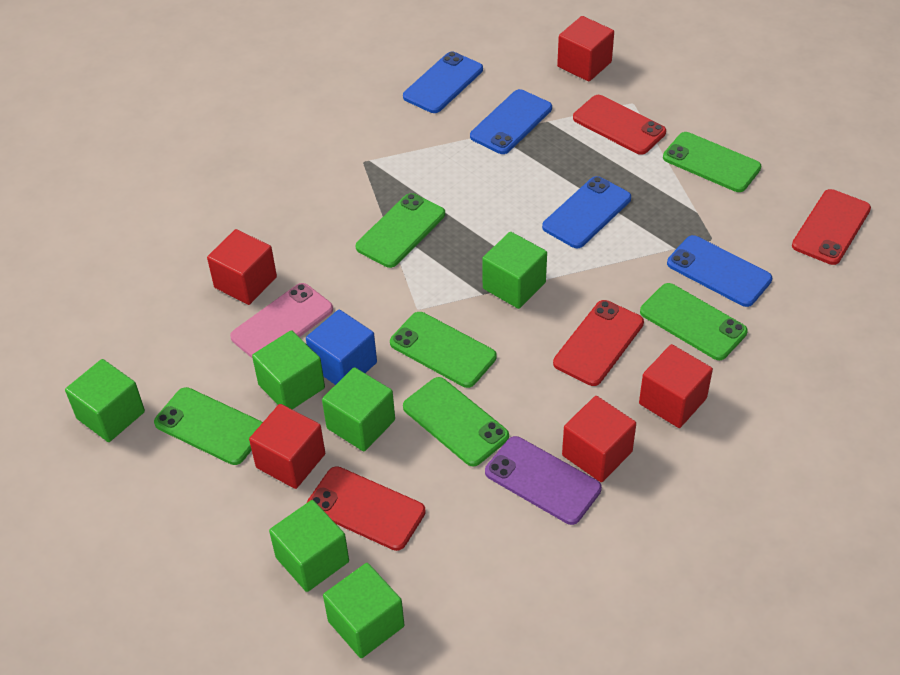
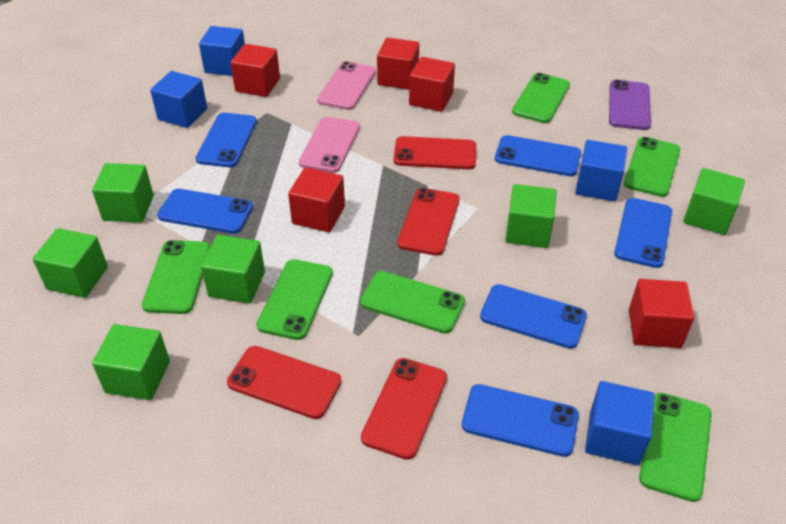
blue cube: [306,310,377,385] = 1 -> [150,71,207,128] [199,26,245,76] [575,140,627,201] [585,381,655,465] = 4
blue phone: [403,52,483,113] [470,89,552,154] [542,176,631,248] [667,235,772,307] = 4 -> [157,189,253,234] [196,113,257,167] [462,384,579,457] [480,284,587,349] [495,135,581,176] [614,198,672,268] = 6
pink phone: [230,283,333,359] = 1 -> [299,117,360,173] [317,61,376,110] = 2

